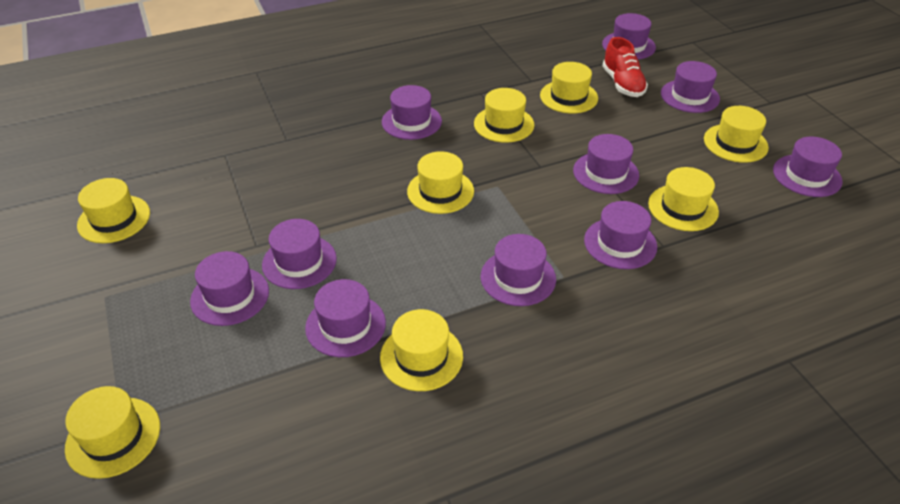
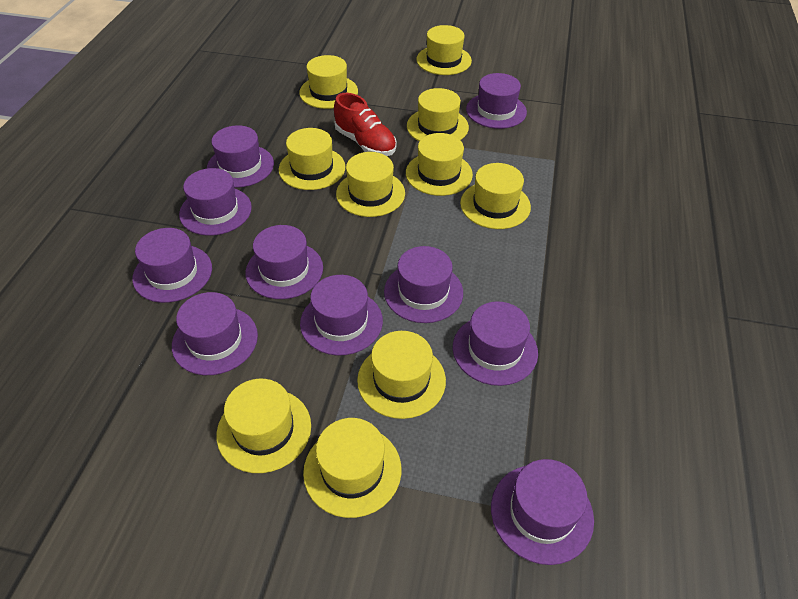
yellow hat: [65,386,160,479] [77,178,150,243] [380,309,463,391] [407,151,474,214] [474,88,534,143] [540,62,598,113] [648,167,719,231] [704,106,769,163] = 8 -> [216,379,311,473] [279,128,345,190] [299,55,358,109] [303,418,401,518] [336,152,405,217] [357,331,446,419] [406,133,473,196] [407,88,469,141] [416,25,472,75] [460,163,531,229] = 10

